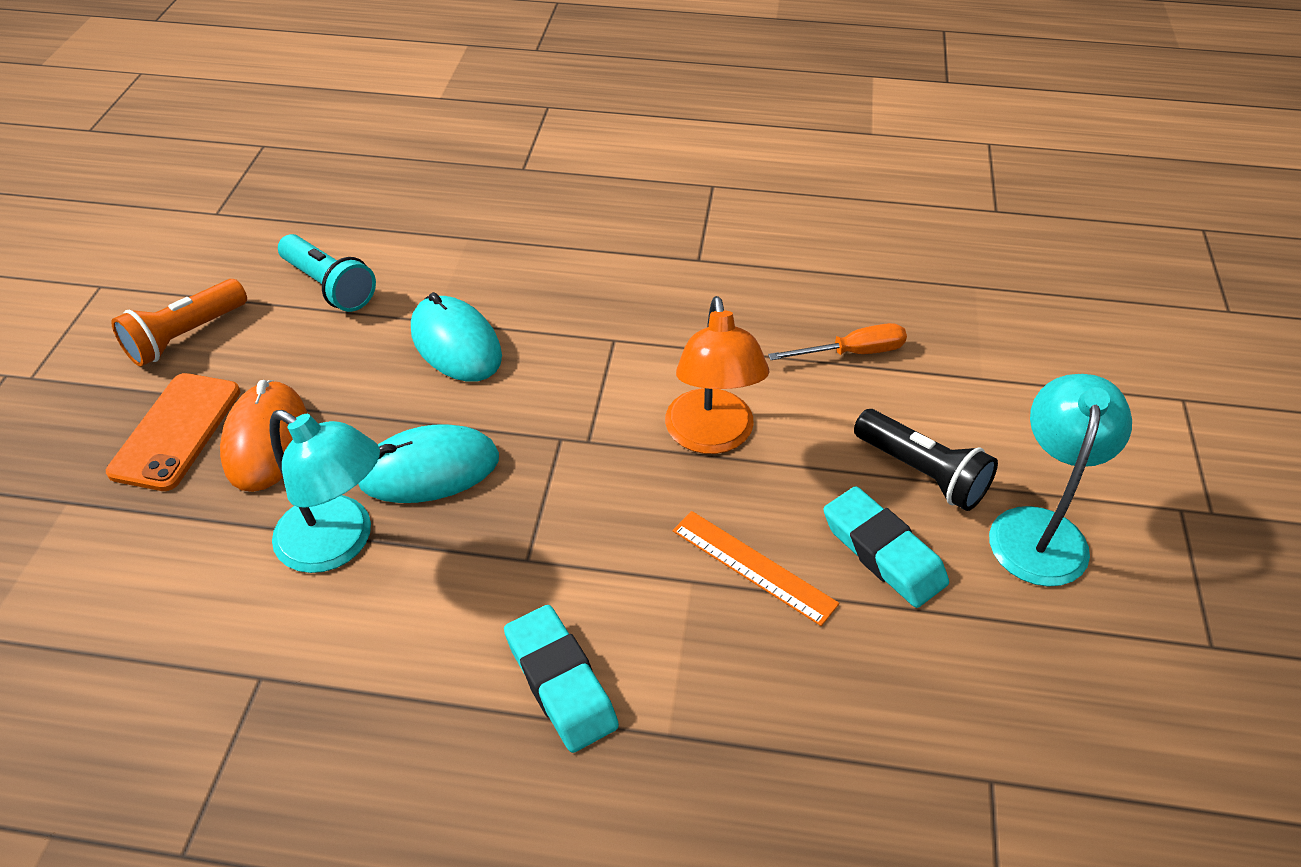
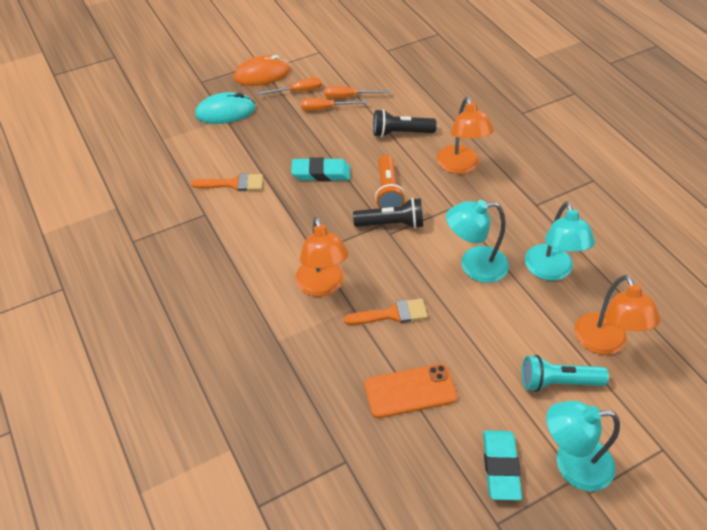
black flashlight: [854,409,998,511] = 1 -> [353,198,423,229] [373,109,437,137] = 2
orange brush: none = 0 -> [191,173,263,191] [344,298,428,325] = 2
orange lamp: [665,296,769,454] = 1 -> [296,217,349,297] [437,97,494,174] [575,275,660,355] = 3
orange ruler: [673,511,839,626] = 1 -> none = 0
orange screwdriver: [768,323,907,360] = 1 -> [257,77,322,95] [301,98,368,111] [324,86,390,99] = 3
turquoise lamp: [269,410,380,573] [989,374,1132,587] = 2 -> [446,200,509,283] [525,201,595,281] [546,401,620,491] = 3
turquoise mouse: [358,424,499,503] [411,292,502,382] = 2 -> [195,92,256,124] = 1

